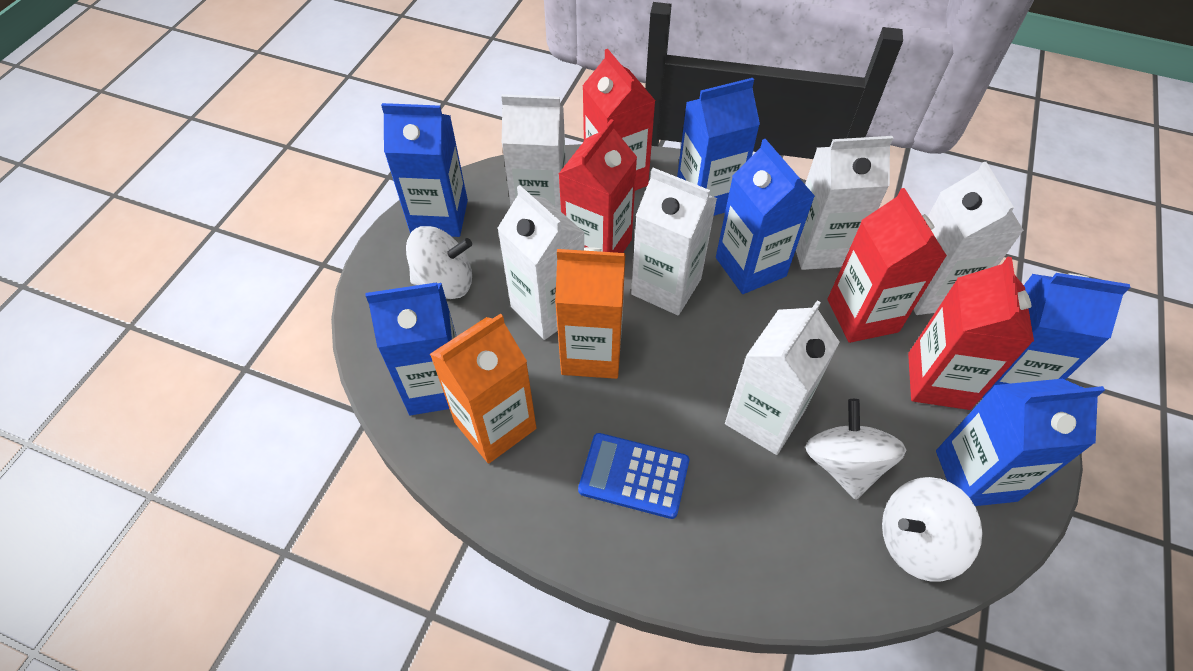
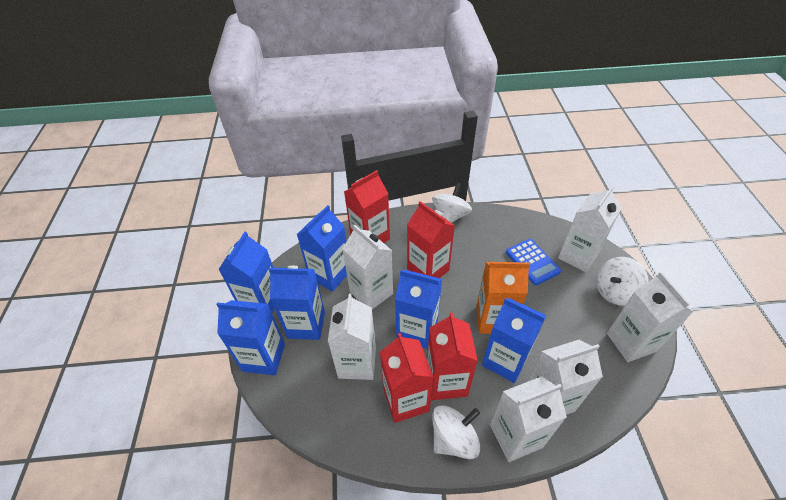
orange carton: [430,313,536,464] [555,247,625,379] = 2 -> [477,262,530,334] = 1

